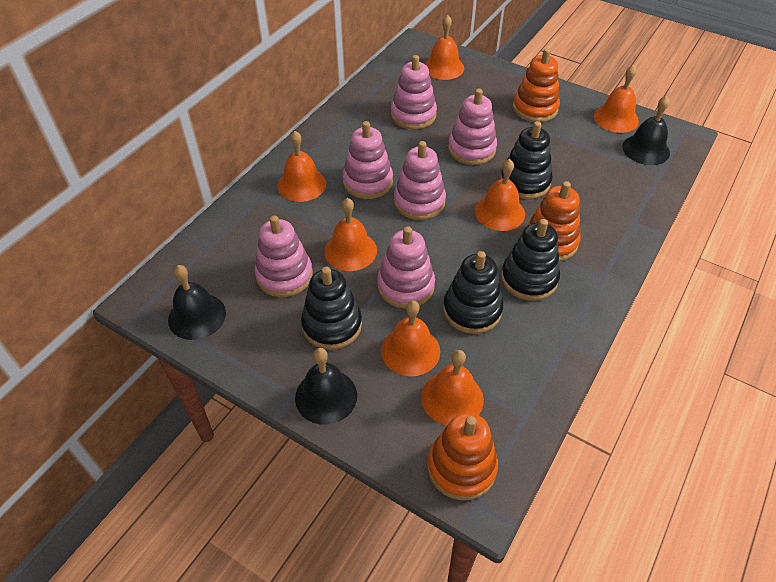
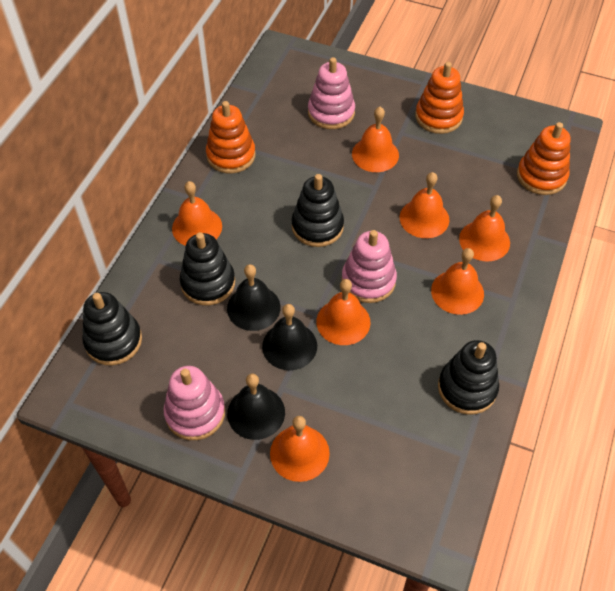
pink stacking toy: [255,216,313,297] [342,121,393,199] [377,226,435,308] [391,55,437,129] [394,141,446,220] [448,89,497,165] = 6 -> [164,366,225,440] [308,57,355,129] [341,230,397,303] = 3

